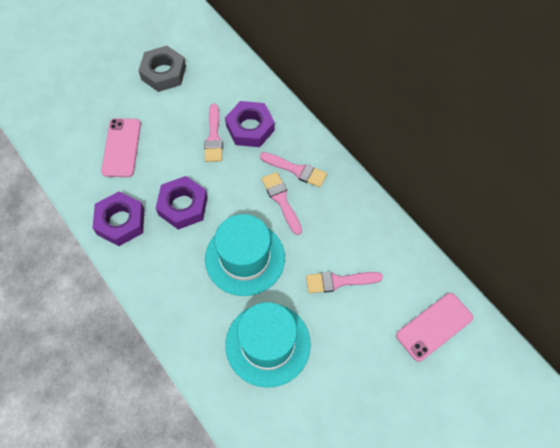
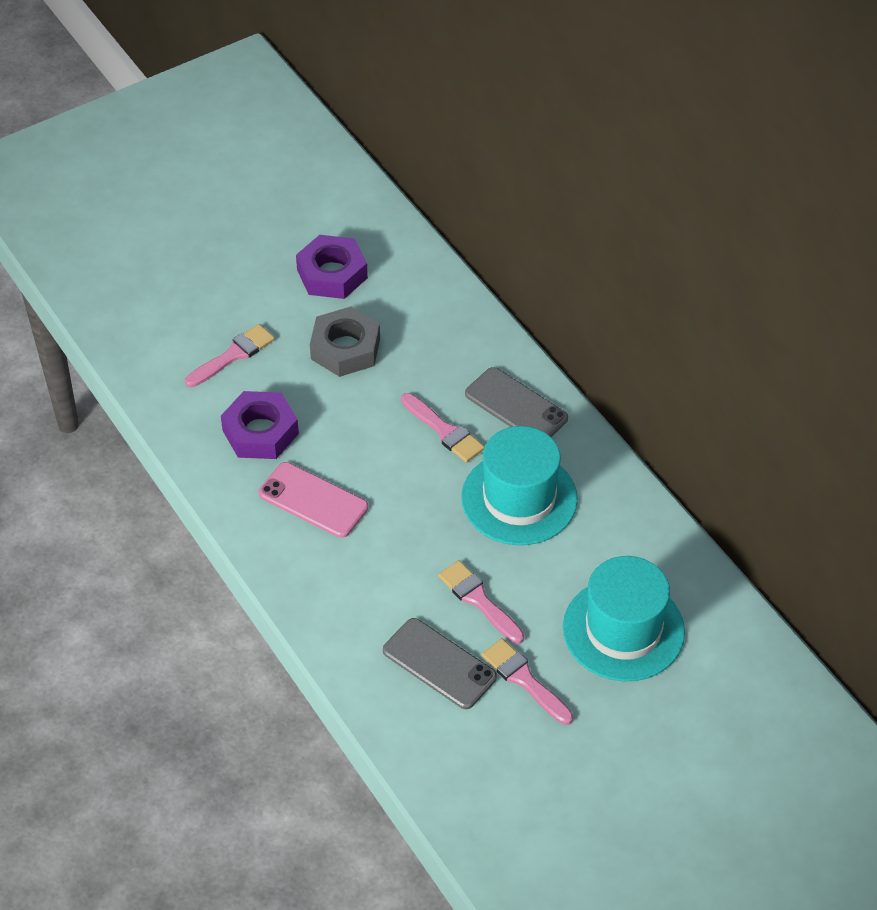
grey phone: none = 0 -> [383,618,497,709] [465,367,568,437] = 2
pink phone: [101,118,141,177] [396,293,473,362] = 2 -> [259,462,368,538] = 1
purple nut: [93,191,144,246] [156,176,208,230] [225,101,275,147] = 3 -> [221,391,299,459] [296,235,368,299] = 2

